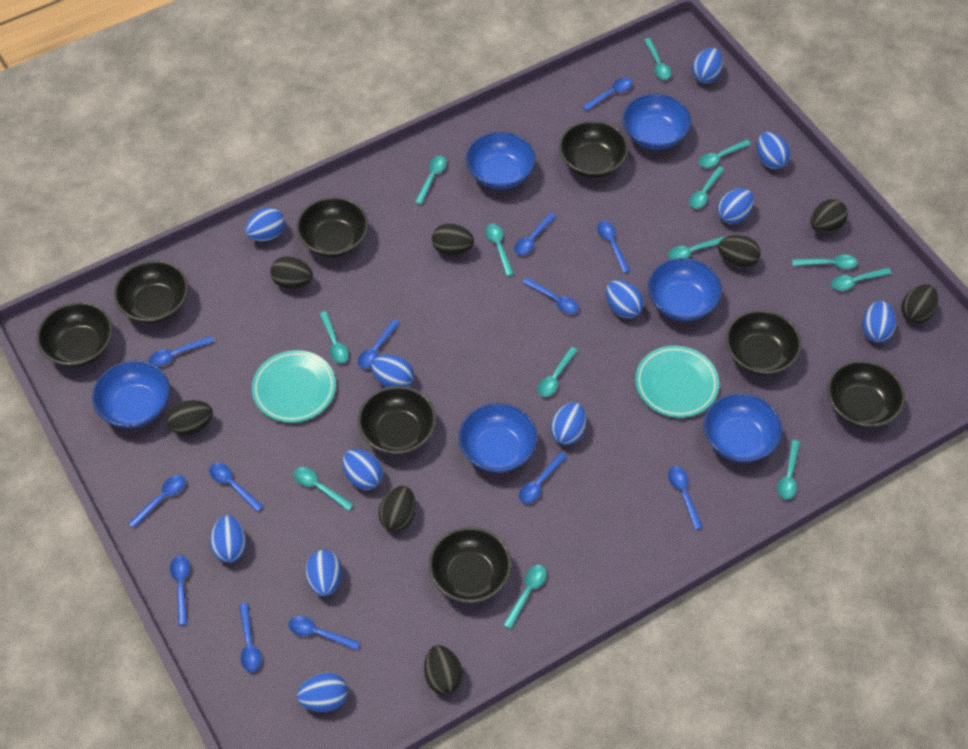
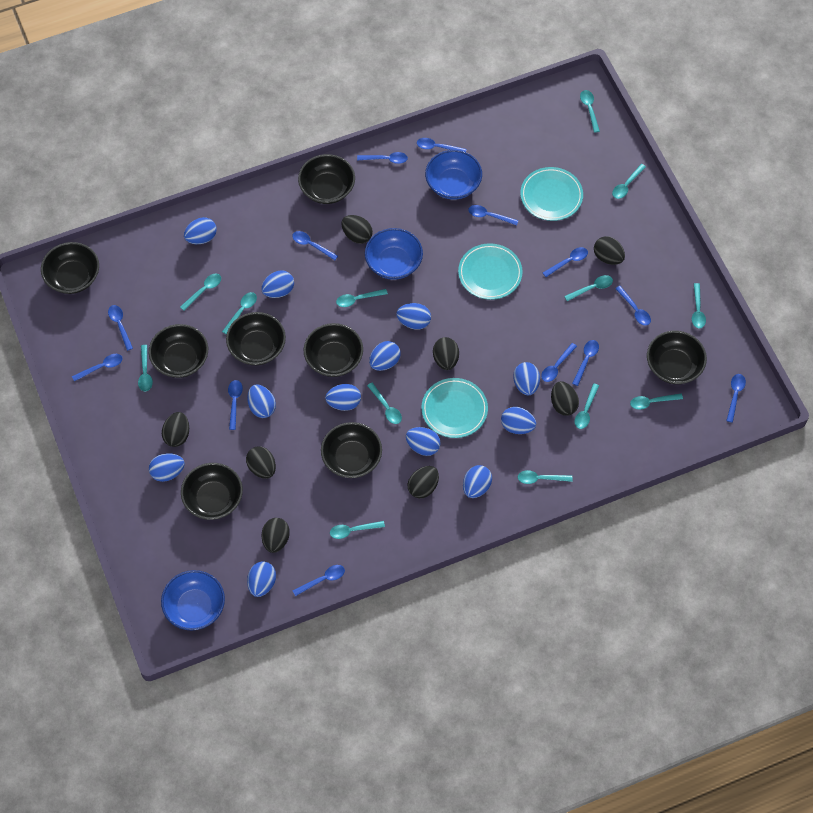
blue bowl: [92,360,170,428] [459,403,537,473] [466,132,536,189] [622,94,691,150] [648,258,722,321] [704,393,782,463] = 6 -> [161,570,225,631] [365,228,423,280] [425,150,482,200] = 3
turquoise plate: [252,350,336,423] [635,346,719,418] = 2 -> [421,378,488,438] [458,243,523,300] [520,167,583,221] = 3

